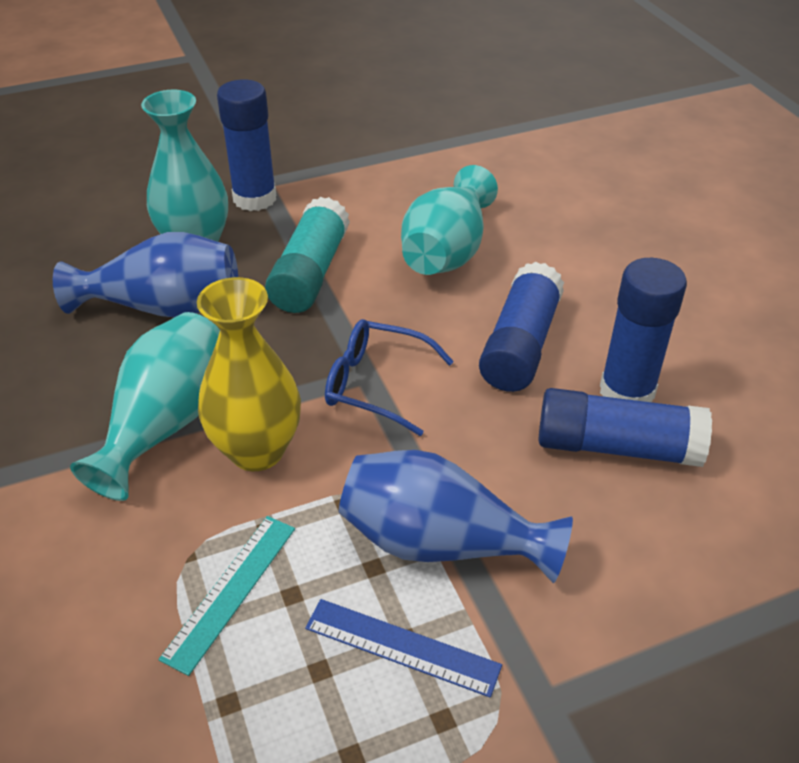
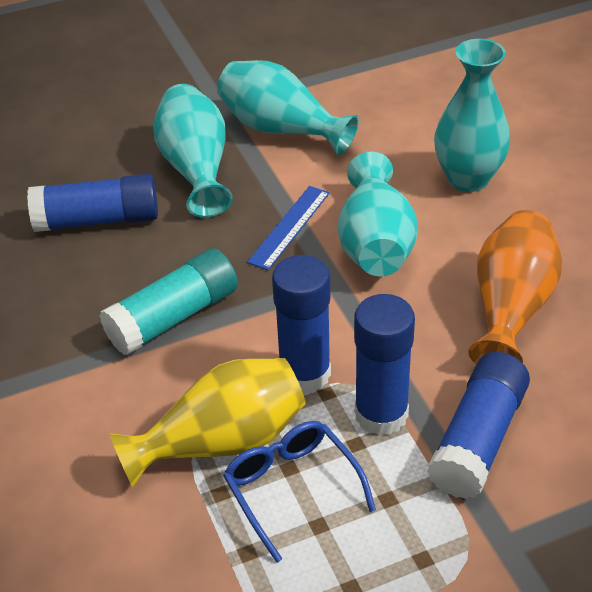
blue vase: [53,232,238,317] [339,450,573,583] = 2 -> none = 0
orange vase: none = 0 -> [468,210,562,364] = 1
turquoise ruler: [158,516,295,676] = 1 -> none = 0
turquoise vase: [70,312,220,501] [141,90,228,242] [401,165,498,275] = 3 -> [153,84,233,218] [217,60,359,156] [338,152,417,276] [434,39,510,192] = 4

